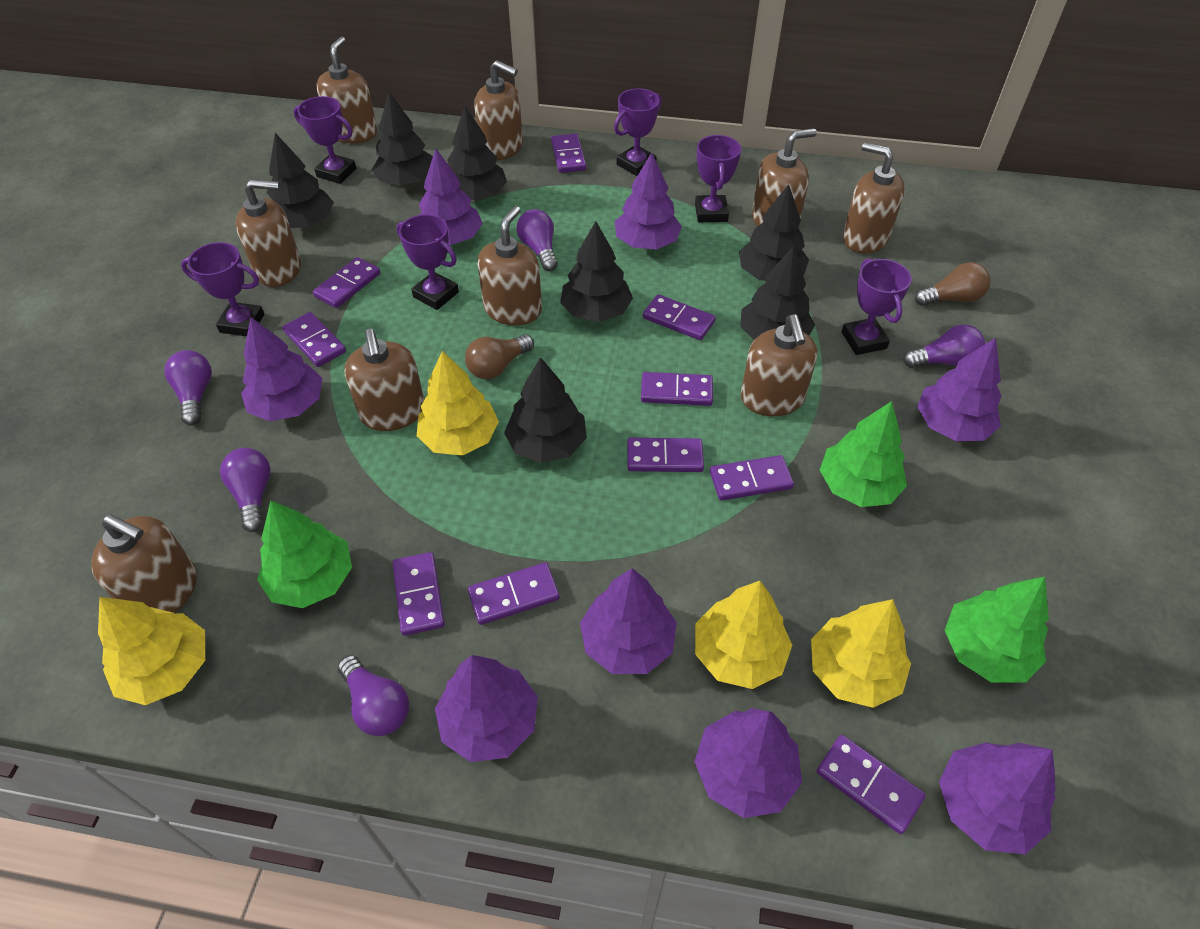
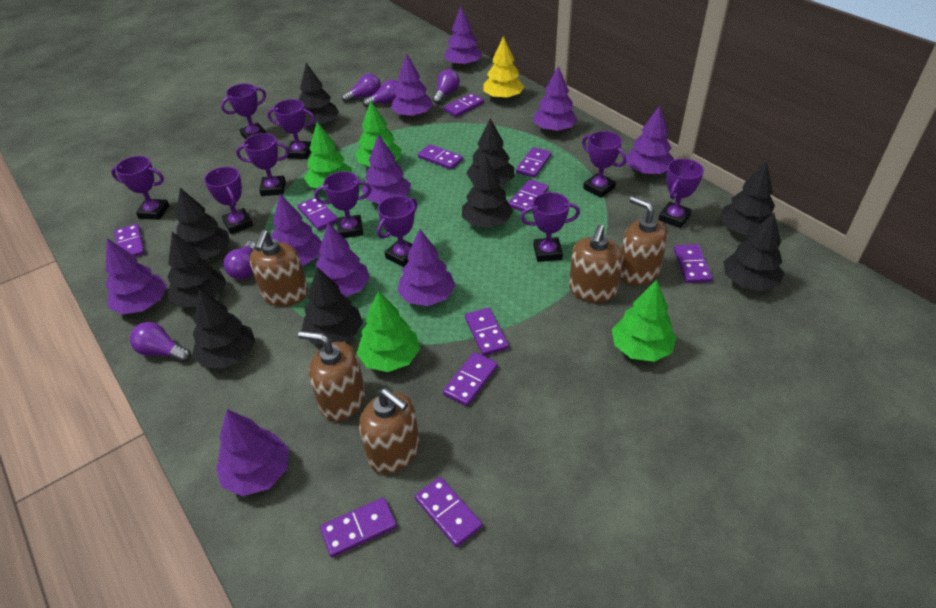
black tree: [267,133,334,228] [372,92,433,186] [447,106,507,200] [504,357,587,463] [560,221,633,322] [739,184,809,281] [740,247,815,340] = 7 -> [167,232,227,307] [176,188,229,259] [192,289,256,368] [298,63,339,126] [302,267,363,345] [462,156,513,228] [466,118,515,186] [720,162,775,236] [723,213,784,291] = 9
brown light bulb: [465,334,534,379] [915,262,990,306] = 2 -> none = 0
brown soap dispenser: [91,515,197,613] [236,179,301,287] [317,37,378,143] [345,329,424,431] [474,60,523,160] [478,206,542,325] [741,314,817,416] [752,128,817,226] [843,142,905,254] = 9 -> [249,230,308,306] [298,331,365,422] [359,388,420,474] [569,224,623,303] [620,196,668,286] = 5
green tree: [257,500,352,608] [820,401,907,507] [944,577,1049,682] = 3 -> [304,122,352,190] [355,101,402,167] [357,291,420,372] [612,280,676,362] = 4
purple domino: [282,312,346,367] [313,257,380,308] [392,552,445,636] [468,562,560,625] [551,134,586,173] [627,438,704,472] [641,372,713,406] [643,294,716,340] [710,455,794,500] [817,735,925,834] = 10 -> [114,224,145,257] [297,198,337,231] [320,497,397,558] [415,477,483,547] [418,144,463,170] [443,352,498,406] [444,93,484,117] [465,308,509,356] [508,179,549,213] [516,147,551,178] [674,244,712,283] = 11
purple tree: [241,317,322,422] [419,149,483,245] [435,655,538,762] [580,568,677,674] [615,152,682,250] [694,708,802,818] [917,338,1001,441] [939,742,1056,854] = 8 -> [105,238,167,314] [216,409,289,496] [271,194,322,266] [316,222,370,297] [362,134,411,204] [391,53,433,117] [397,229,455,306] [444,7,483,67] [533,66,578,132] [626,105,674,174] = 10
purple trophy: [181,242,264,336] [294,96,356,184] [397,214,459,310] [614,88,662,176] [695,135,741,222] [842,258,912,355] = 6 -> [111,156,169,220] [204,167,253,234] [221,84,266,140] [236,133,290,196] [267,99,315,159] [314,171,372,238] [377,196,417,267] [520,192,580,262] [582,131,626,198] [658,159,704,228] = 10
yellow tree: [98,597,205,705] [417,351,499,456] [695,581,792,689] [811,599,911,708] = 4 -> [483,36,524,100] = 1

